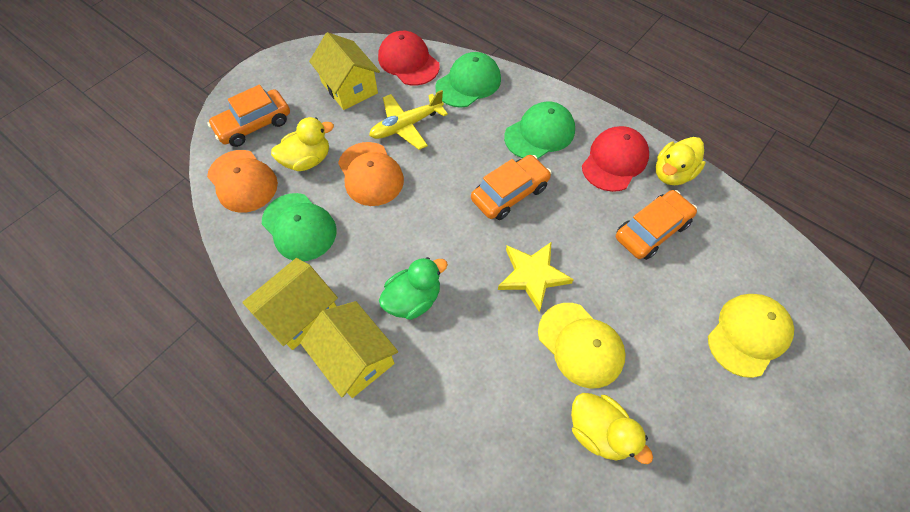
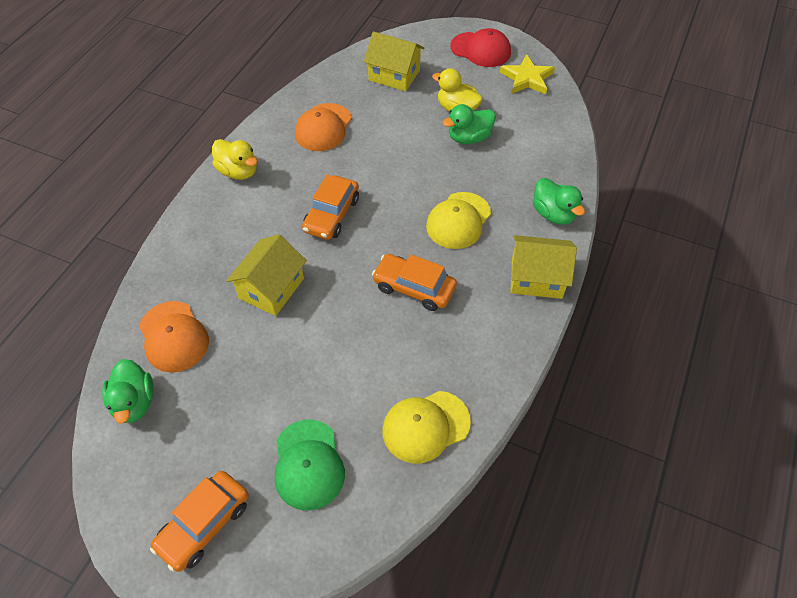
green cap: [262,193,336,261] [435,52,501,108] [504,101,575,159] = 3 -> [275,419,345,511] = 1
green duck: [379,257,448,320] = 1 -> [102,359,154,424] [443,104,496,144] [533,178,585,225] = 3
red cap: [378,31,440,85] [582,126,649,192] = 2 -> [451,28,511,67] = 1
yellow duck: [271,117,334,171] [571,393,653,464] [656,137,706,185] = 3 -> [212,139,258,180] [432,68,483,112] = 2
yellow plane: [369,90,448,150] = 1 -> none = 0

